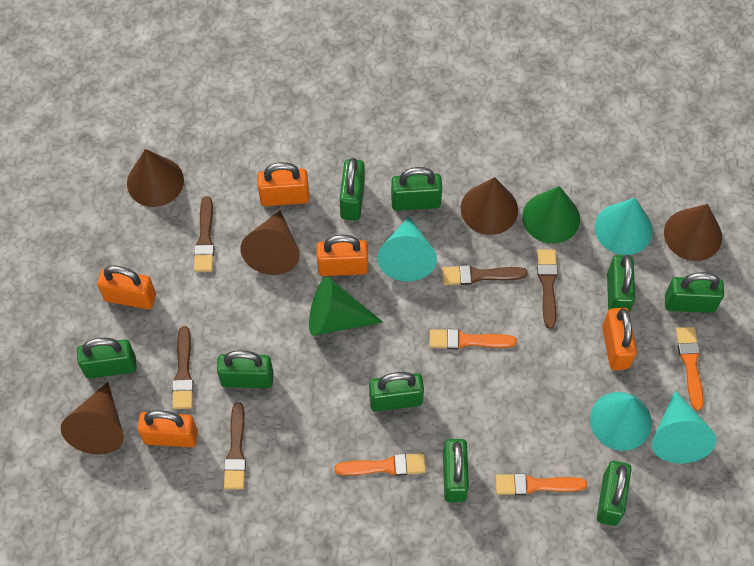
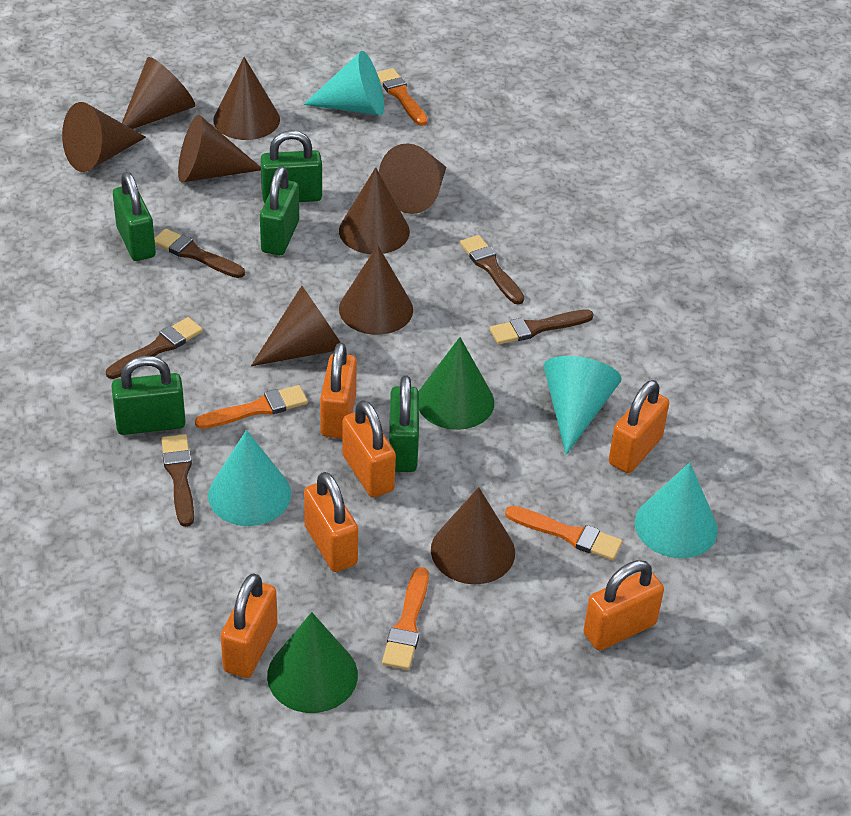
brown cone: [61,382,124,454] [127,149,184,207] [240,211,299,275] [461,177,518,235] [664,204,722,261] = 5 -> [62,102,146,172] [122,57,195,129] [178,115,261,182] [213,57,280,140] [251,286,340,366] [339,167,410,254] [339,245,413,335] [379,143,446,214] [431,487,515,584] = 9
green padlock: [77,338,137,379] [217,350,273,388] [340,158,365,220] [369,372,424,412] [391,167,442,211] [443,439,469,502] [597,461,631,526] [607,255,635,313] [665,272,724,313] = 9 -> [111,356,186,435] [113,172,156,261] [260,130,322,203] [260,167,299,255] [389,375,419,472] = 5
orange padlock: [97,265,156,309] [137,410,198,447] [257,162,309,206] [316,235,368,276] [602,307,637,370] = 5 -> [221,573,277,678] [304,472,358,572] [320,342,357,438] [342,400,396,498] [583,560,664,650] [609,380,669,473] = 6

